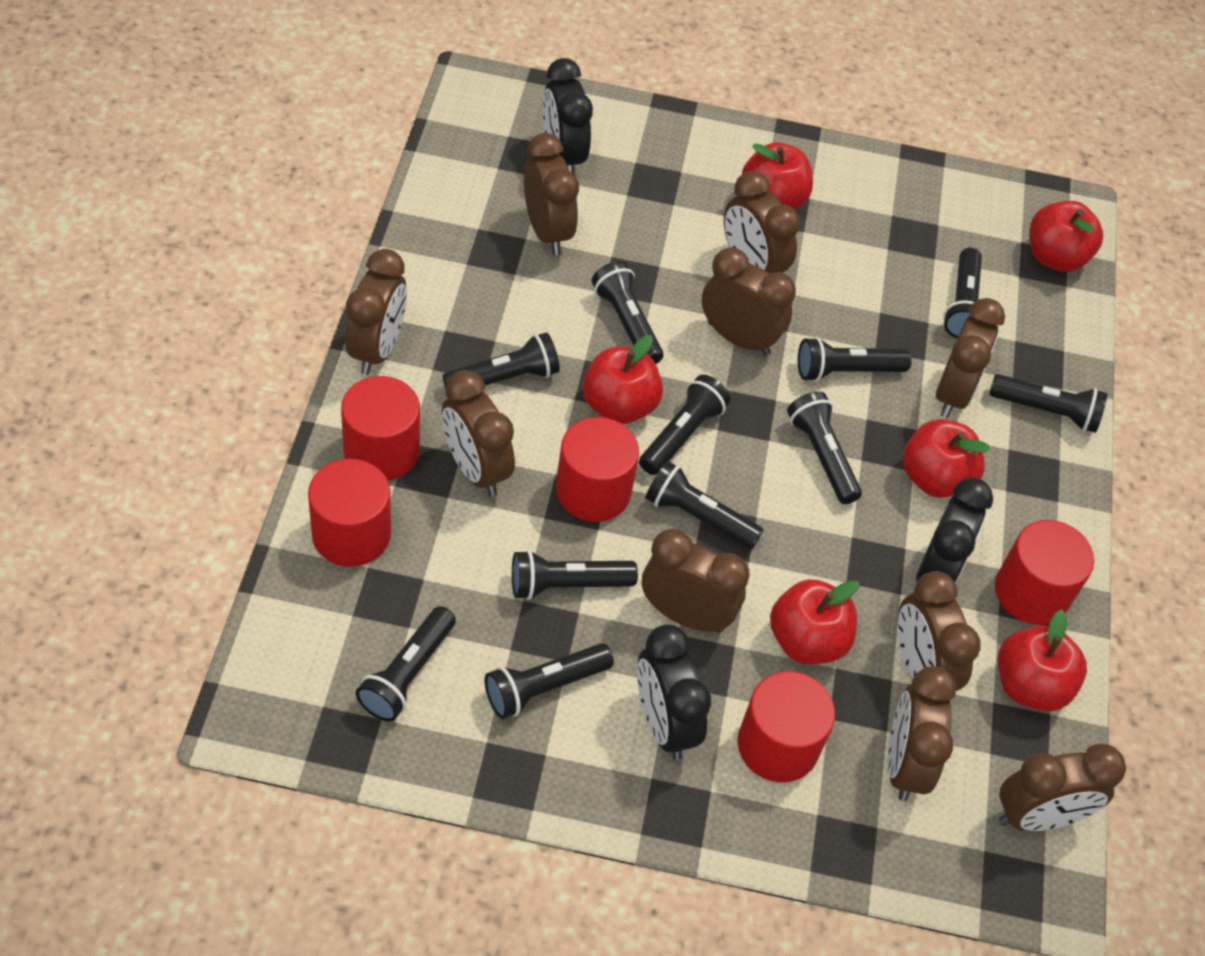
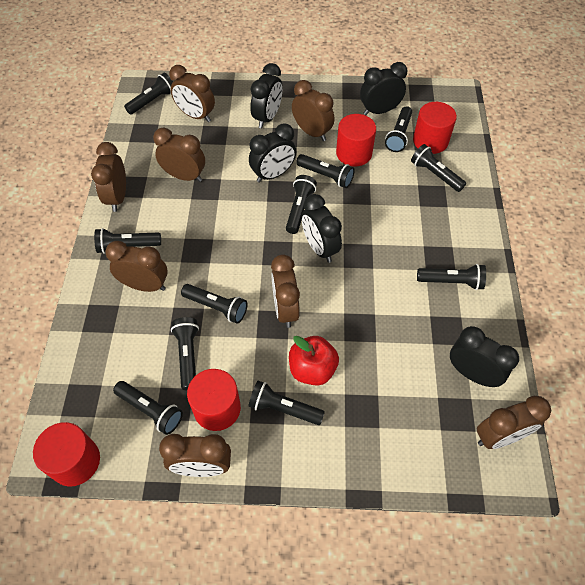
black clock: [543,58,593,174] [637,624,711,760] [916,478,993,584] = 3 -> [249,124,296,183] [250,63,282,128] [302,194,342,263] [360,62,407,115] [450,326,519,387] = 5
brown clock: [345,249,407,375] [442,370,515,497] [524,133,579,255] [642,529,750,633] [702,248,796,356] [724,171,800,273] [888,666,956,801] [898,571,981,691] [936,298,1005,418] [999,744,1126,831] = 10 -> [91,142,126,212] [105,241,168,292] [153,128,205,182] [159,434,231,477] [169,65,215,122] [271,254,300,328] [292,80,334,141] [477,396,551,449] = 8
red apple: [583,335,663,424] [742,143,813,209] [770,579,859,664] [903,419,991,498] [998,610,1087,711] [1029,201,1103,272] = 6 -> [289,336,339,385] = 1
red cylinder: [308,459,391,567] [341,376,420,480] [556,417,639,522] [737,671,835,782] [995,520,1094,625] = 5 -> [33,422,100,486] [187,369,241,431] [336,114,376,166] [413,102,457,154] = 4

